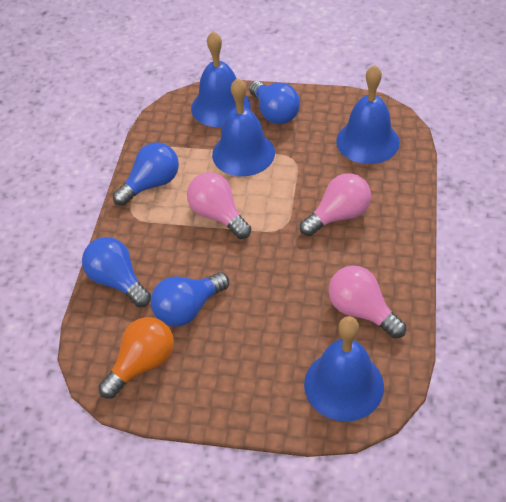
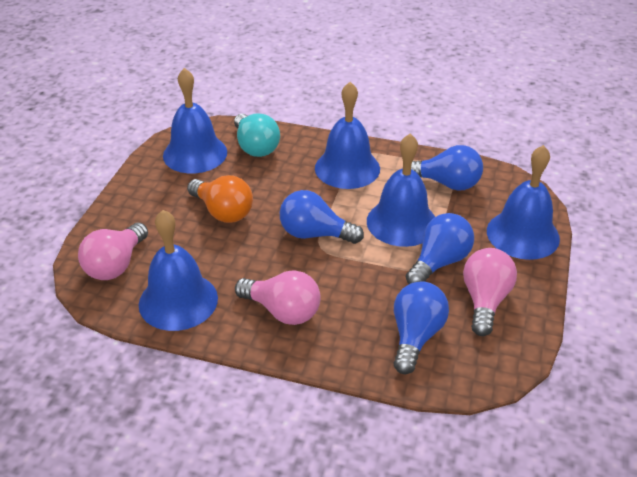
blue bell: [191,31,251,127] [212,78,275,176] [304,316,384,422] [336,65,400,164] = 4 -> [139,210,218,331] [163,68,227,173] [315,82,380,189] [367,133,435,247] [487,145,560,260] = 5
turquoise light bulb: none = 0 -> [234,113,280,157] = 1

